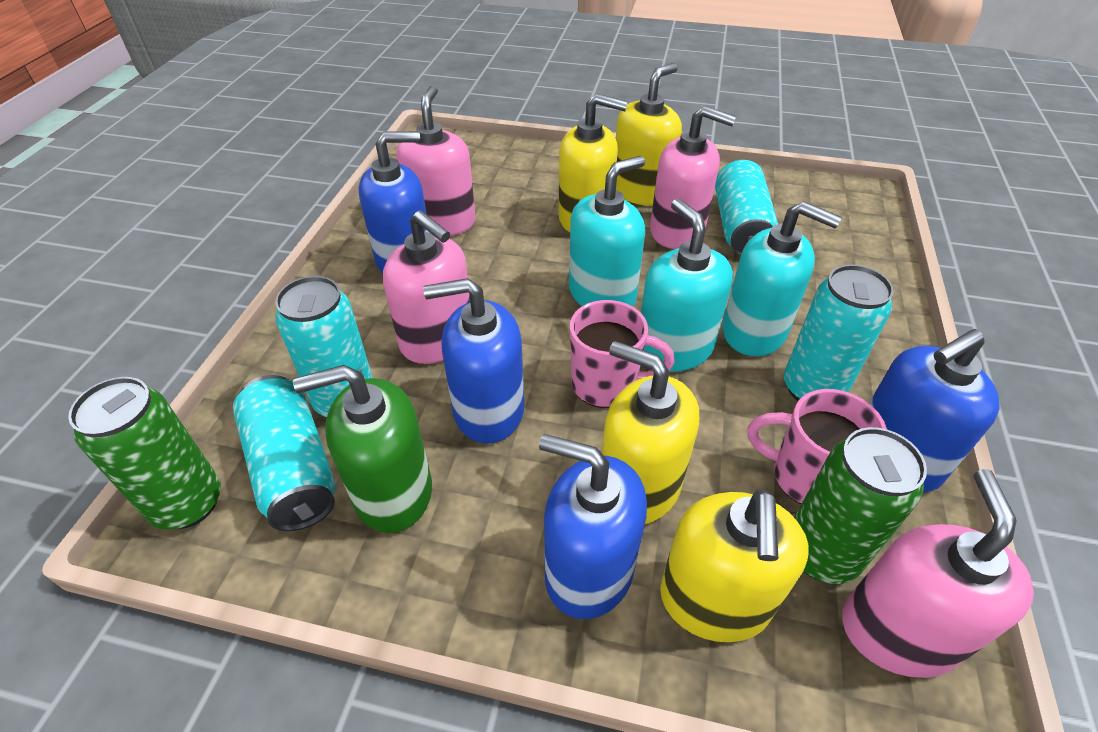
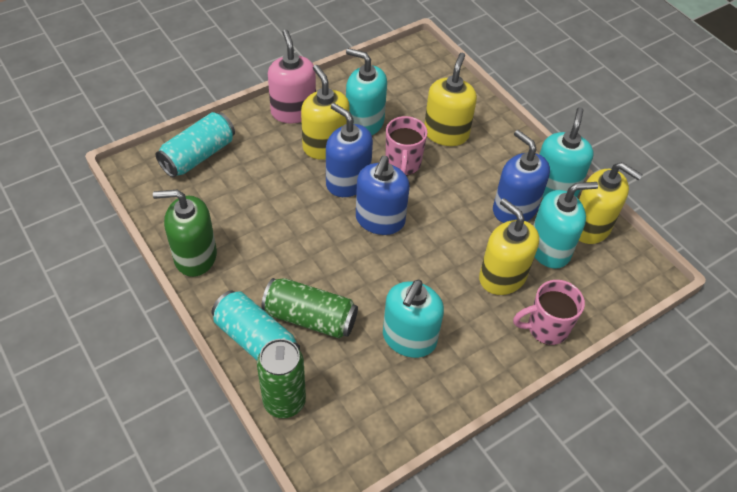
blue soap dispenser: [359,131,430,274] [423,278,524,443] [539,434,647,619] [869,329,1000,493] = 4 -> [326,103,373,197] [356,156,410,235] [493,130,550,223] = 3
pink soap dispenser: [383,210,470,364] [396,86,475,236] [650,106,736,249] [842,469,1034,678] = 4 -> [268,29,316,124] = 1
turquoise can: [233,375,335,531] [275,276,373,417] [715,160,778,256] [784,265,894,401] = 4 -> [156,112,235,178] [212,290,300,360] = 2
turquoise soap dispenser: [569,156,645,307] [641,199,733,372] [722,201,842,356] = 3 -> [346,48,387,135] [383,280,444,358] [533,182,598,269] [539,107,593,198] = 4

